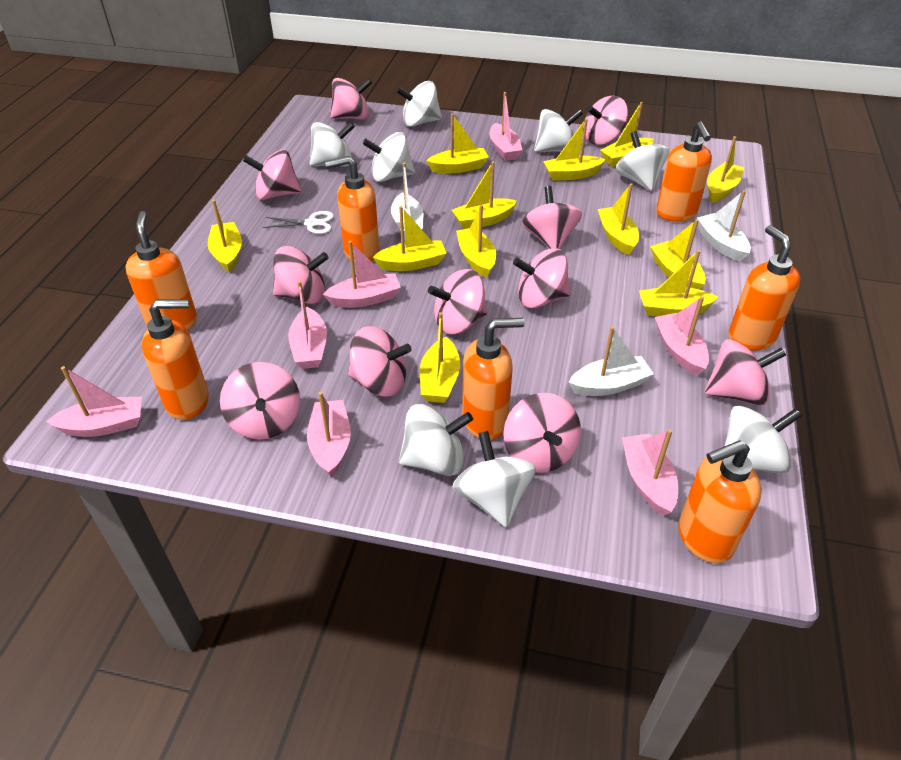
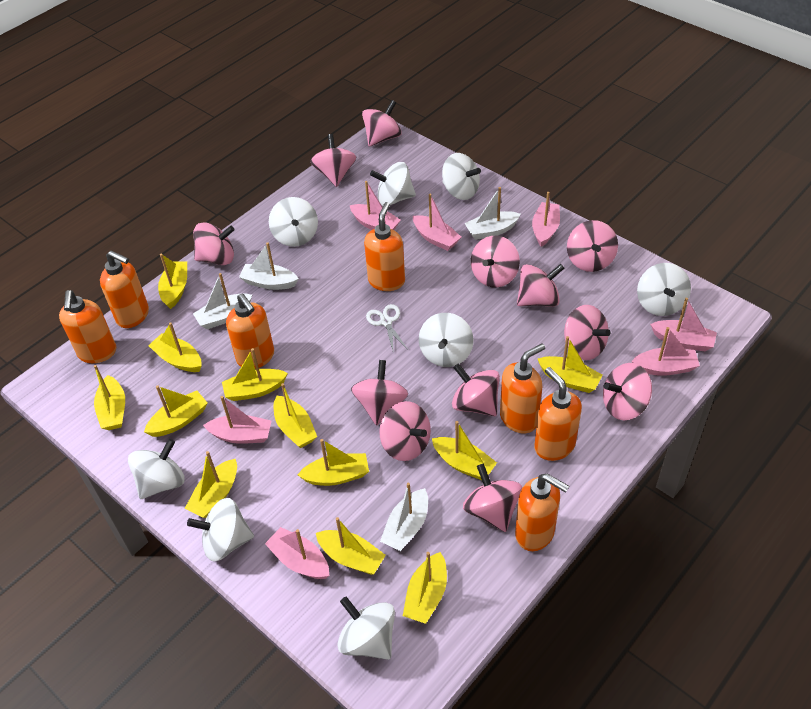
pink spinning top: [220,362,300,439] [243,149,302,200] [273,246,329,304] [330,78,372,120] [348,326,411,397] [428,269,488,334] [503,393,581,473] [513,248,570,308] [522,186,582,249] [584,96,628,145] [704,339,786,406] = 11 -> [193,222,235,265] [310,134,356,187] [351,360,408,426] [362,100,402,147] [379,401,431,461] [452,363,500,416] [463,464,522,532] [471,236,520,287] [517,264,564,307] [564,305,611,360] [567,220,618,272] [603,363,652,420] = 12
white boat: [391,162,424,238] [569,326,653,396] [697,190,751,262] = 3 -> [193,273,252,329] [239,242,299,290] [380,483,428,551] [465,187,521,240] = 4

